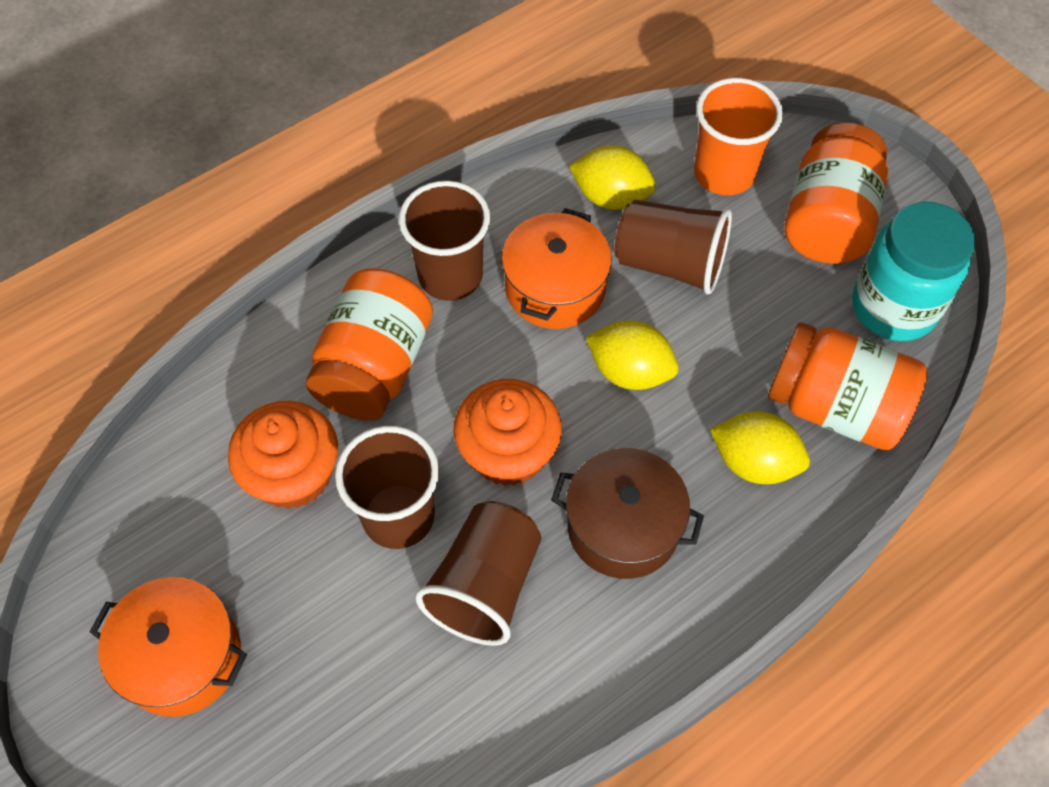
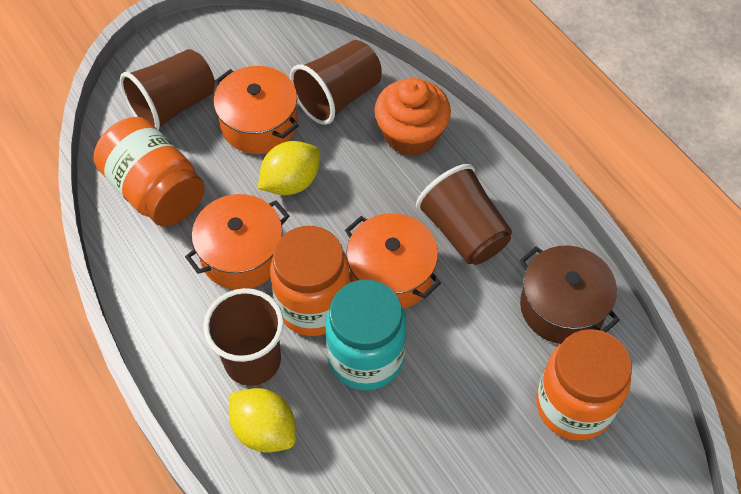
orange cup: [694,78,783,195] = 1 -> none = 0
orange cupcake: [228,401,338,509] [453,379,562,486] = 2 -> [374,78,451,156] = 1
orange pot: [89,577,247,717] [502,208,612,329] = 2 -> [185,194,289,290] [214,66,299,154] [345,213,441,309] = 3
yellow lemon: [569,145,656,210] [586,320,679,390] [710,412,810,484] = 3 -> [229,388,296,452] [258,141,320,195] = 2

